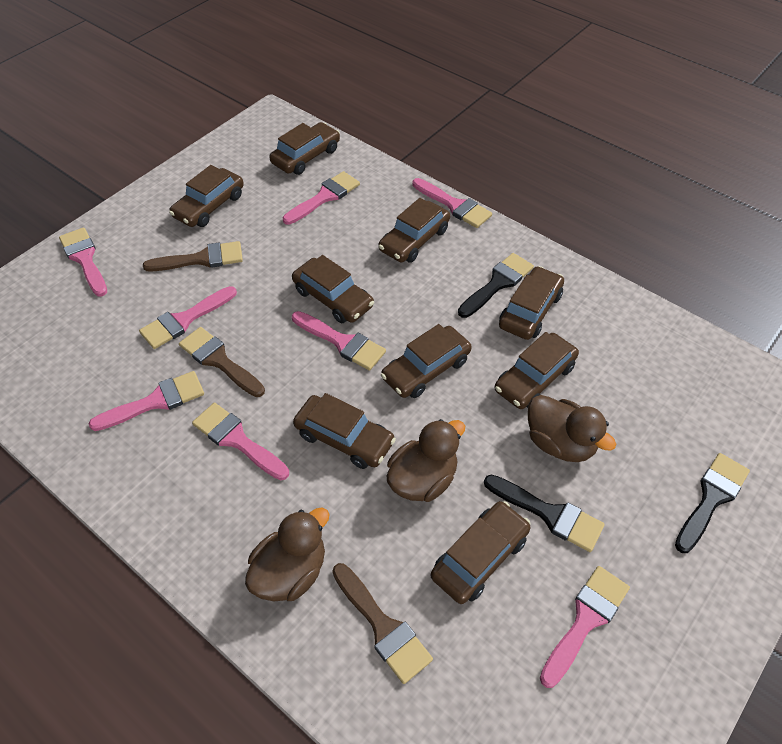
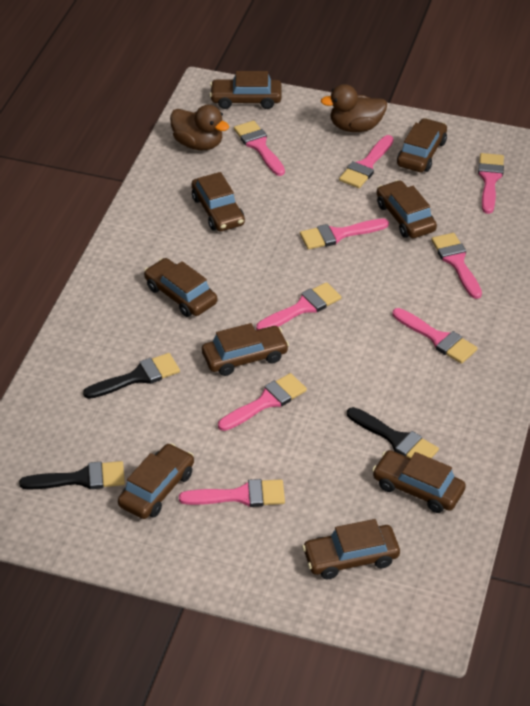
brown brush: [143,241,243,272] [179,327,265,397] [332,563,433,684] = 3 -> none = 0
brown duck: [245,507,329,601] [387,419,465,502] [528,395,616,462] = 3 -> [170,105,229,150] [320,84,387,132] = 2
pink brush: [59,227,107,297] [88,371,204,431] [139,286,237,349] [192,403,289,480] [283,171,360,225] [292,311,386,371] [412,178,492,228] [540,566,630,688] = 8 -> [179,479,285,507] [218,373,307,431] [234,121,285,176] [256,282,341,330] [300,219,389,250] [339,135,394,188] [393,308,478,364] [431,233,482,299] [478,153,504,214] = 9

